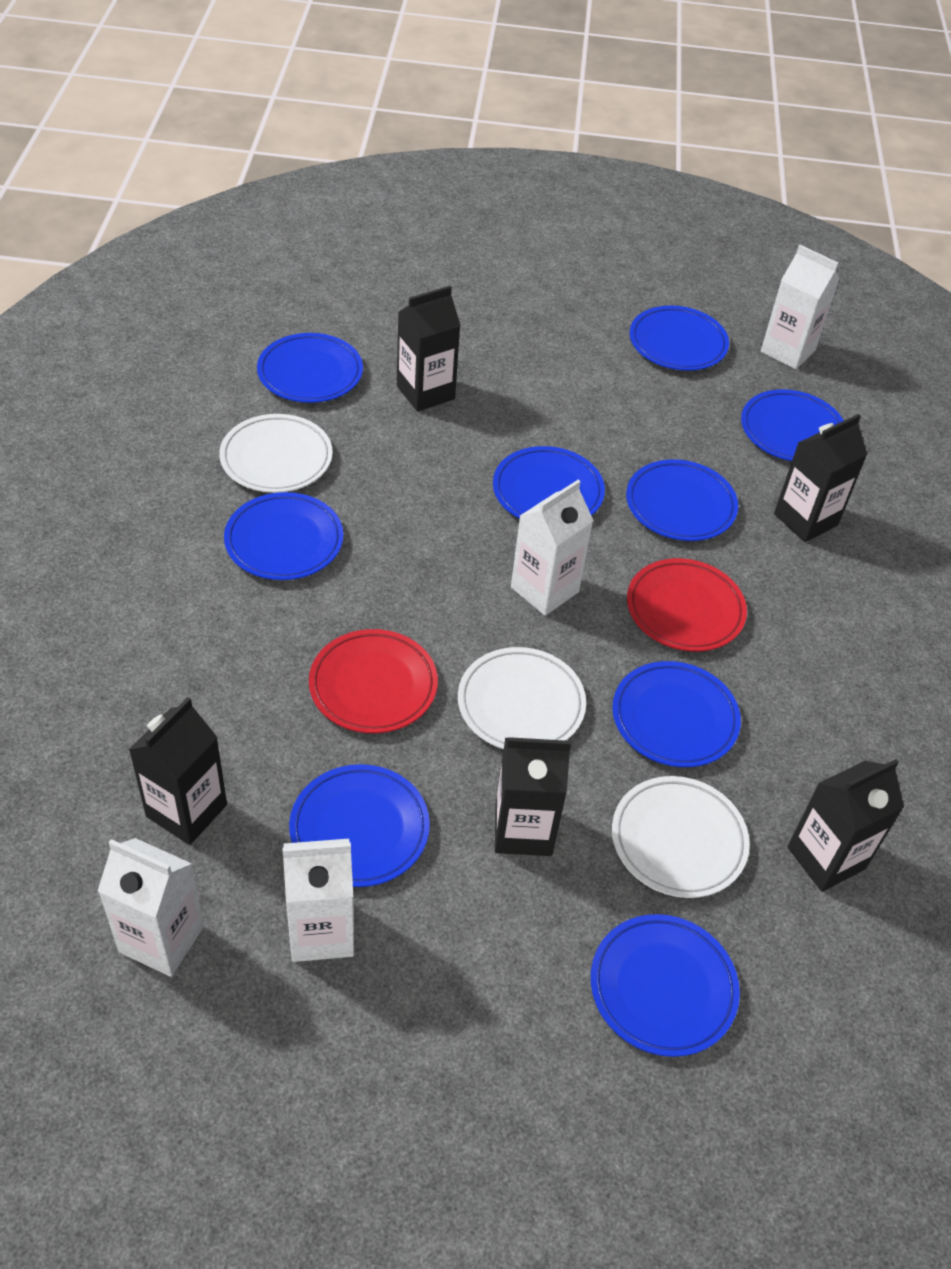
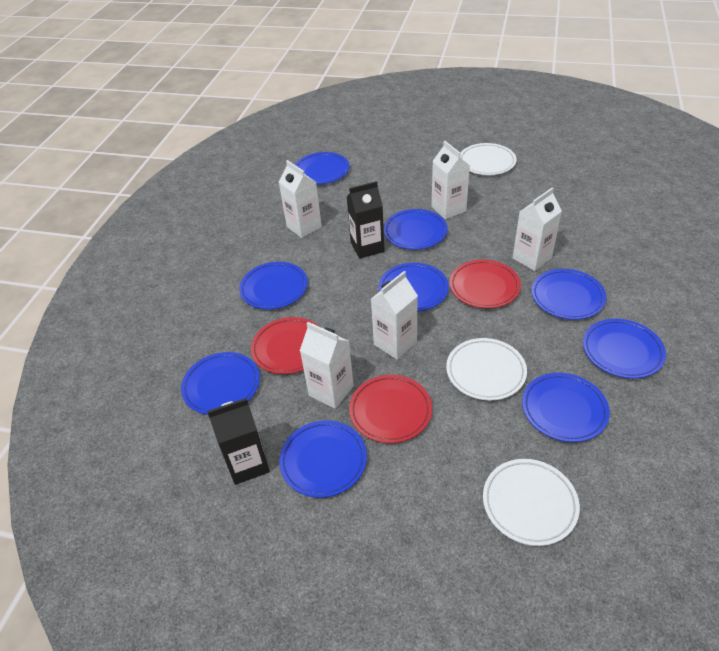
black carton: [129,697,227,845] [397,286,461,412] [495,737,571,856] [774,414,867,542] [787,759,904,892] = 5 -> [207,398,270,485] [347,181,384,259] = 2
red plate: [309,629,438,733] [627,558,747,651] = 2 -> [251,317,318,374] [349,375,432,443] [450,260,521,308] = 3
white carton: [98,838,204,977] [283,839,354,962] [511,480,593,616] [761,245,840,369] = 4 -> [279,160,322,238] [300,322,354,409] [371,271,418,360] [431,141,470,219] [513,187,562,271] = 5

